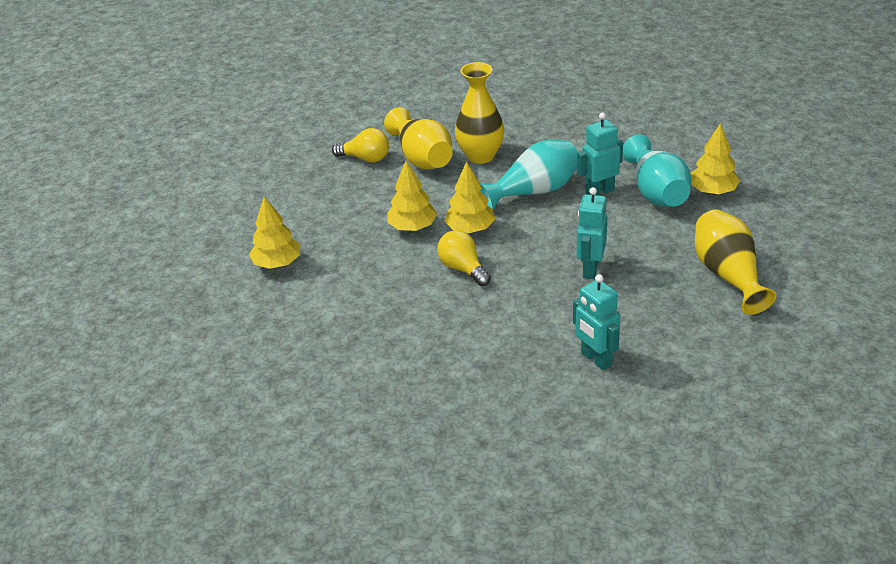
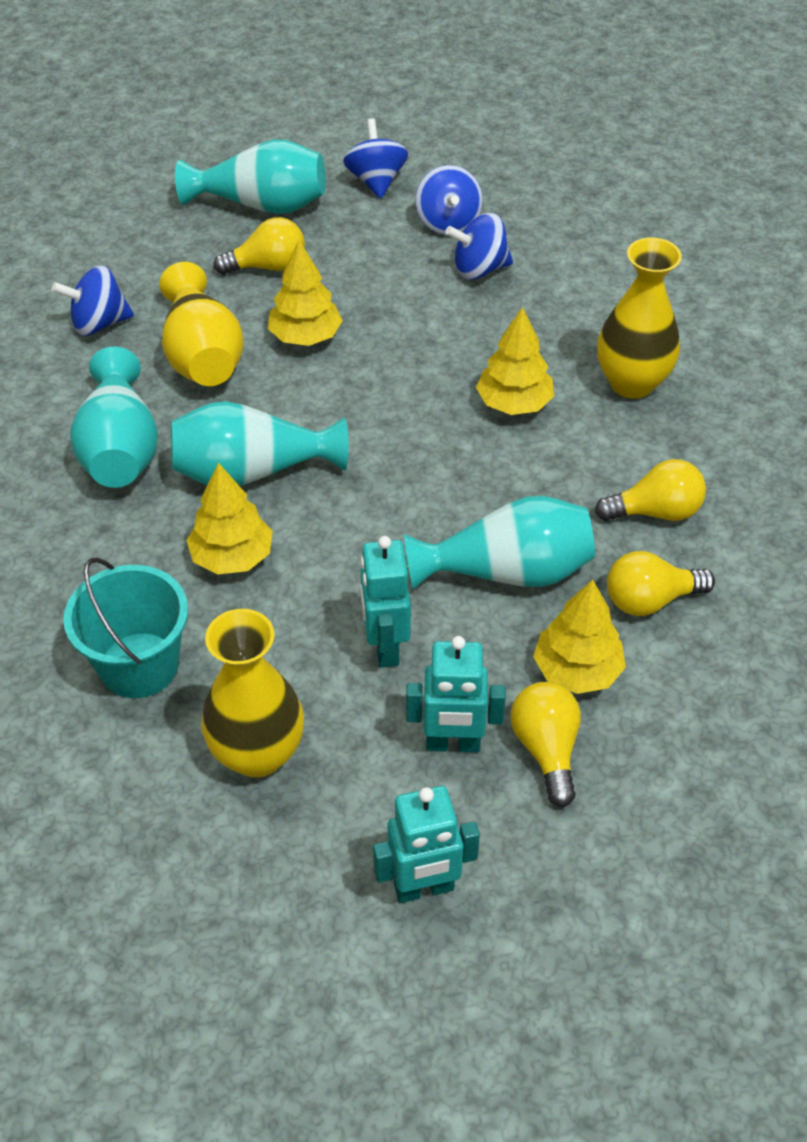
blue spinning top: none = 0 -> [52,265,134,336] [343,118,408,198] [416,165,483,235] [445,213,513,280] = 4
turquoise bucket: none = 0 -> [63,558,188,698] = 1
turquoise vase: [480,140,578,210] [623,135,691,206] = 2 -> [70,347,158,488] [171,401,349,486] [175,139,326,214] [404,496,595,590] = 4
yellow light bulb: [332,128,389,163] [437,230,491,286] = 2 -> [214,217,305,275] [510,682,581,807] [595,459,706,521] [607,551,715,616] = 4

